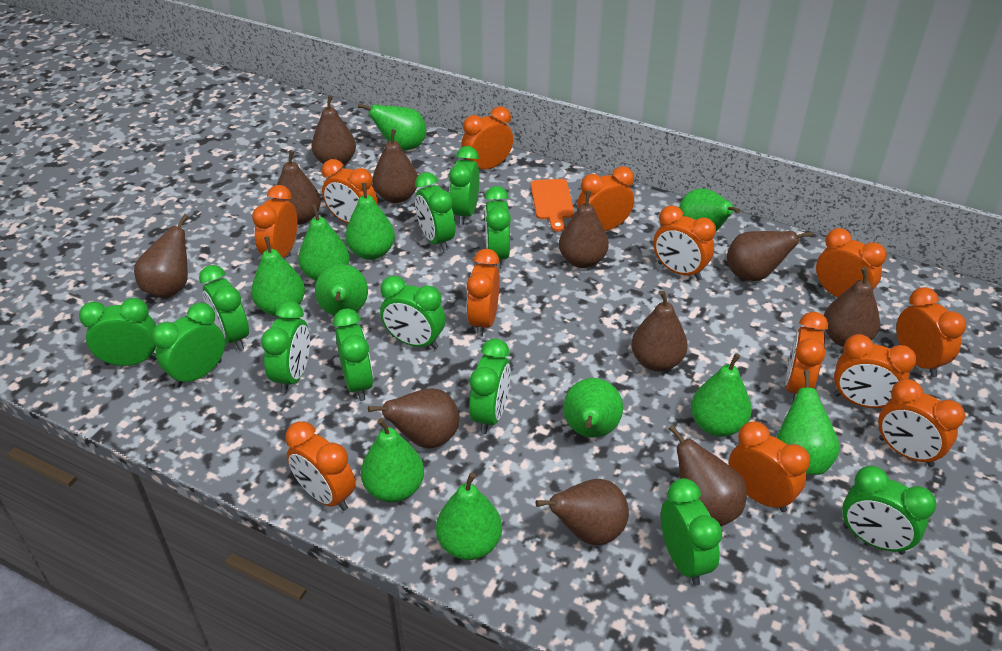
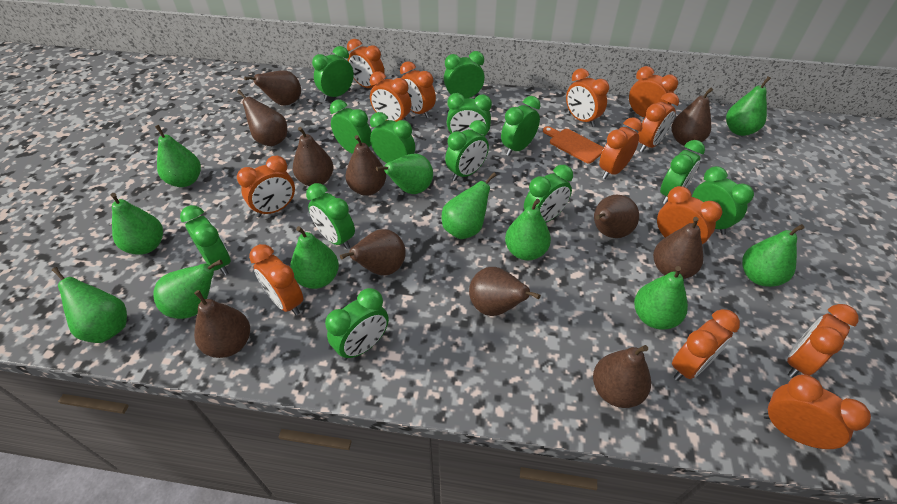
green clock: [79,298,157,366] [152,302,225,388] [199,265,249,351] [261,301,310,394] [333,308,373,401] [380,276,445,349] [415,172,455,252] [449,146,480,225] [469,338,511,434] [484,186,511,269] [661,478,723,586] [842,466,937,555] = 12 -> [180,205,231,275] [306,183,355,249] [312,46,354,101] [325,288,389,361] [330,100,371,154] [370,112,415,163] [444,51,485,99] [445,120,489,181] [447,93,492,136] [501,96,540,156] [524,165,573,222] [660,140,705,204] [692,166,754,235] = 13

